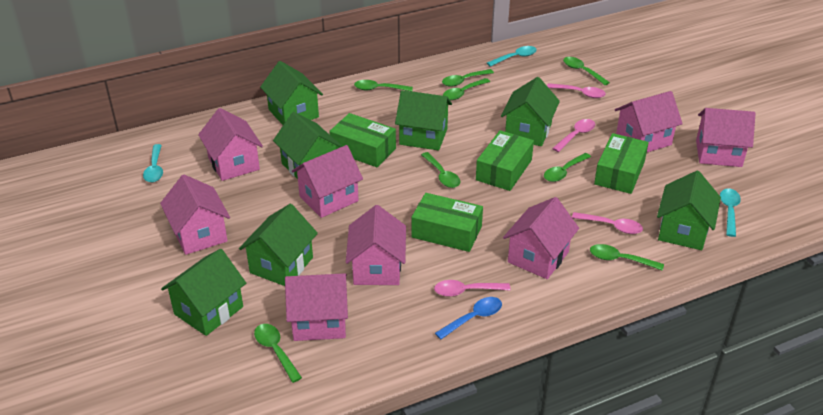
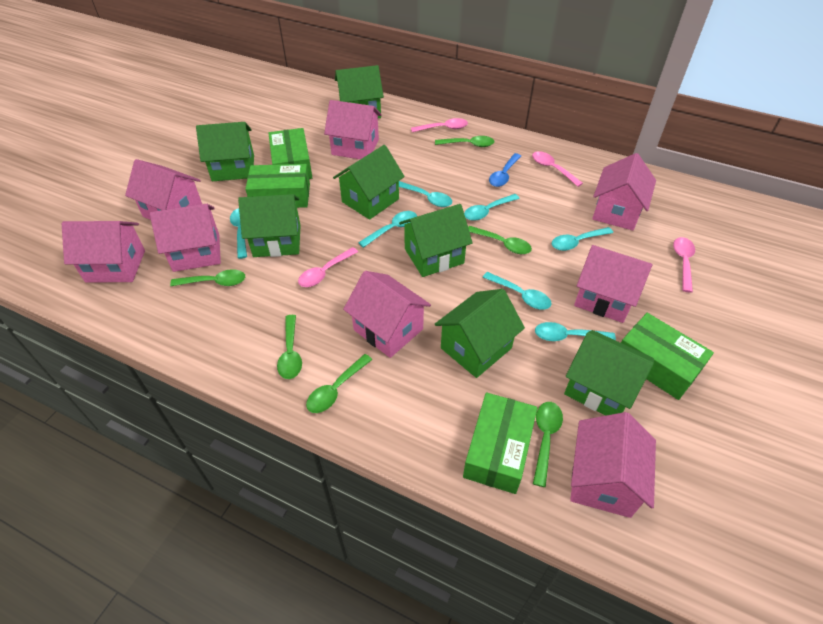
green spoon: [254,324,302,383] [354,80,413,91] [421,152,460,188] [442,69,494,87] [443,78,490,100] [544,153,591,182] [563,57,610,85] [590,244,664,271] = 8 -> [170,269,245,286] [277,315,302,379] [306,354,373,413] [435,136,494,147] [468,226,532,254] [533,402,563,487] = 6
turquoise spoon: [143,144,163,182] [487,46,537,67] [720,189,741,237] = 3 -> [230,208,247,259] [358,211,417,248] [399,181,452,207] [464,194,520,221] [482,272,552,310] [535,322,616,341] [552,227,613,251] = 7

